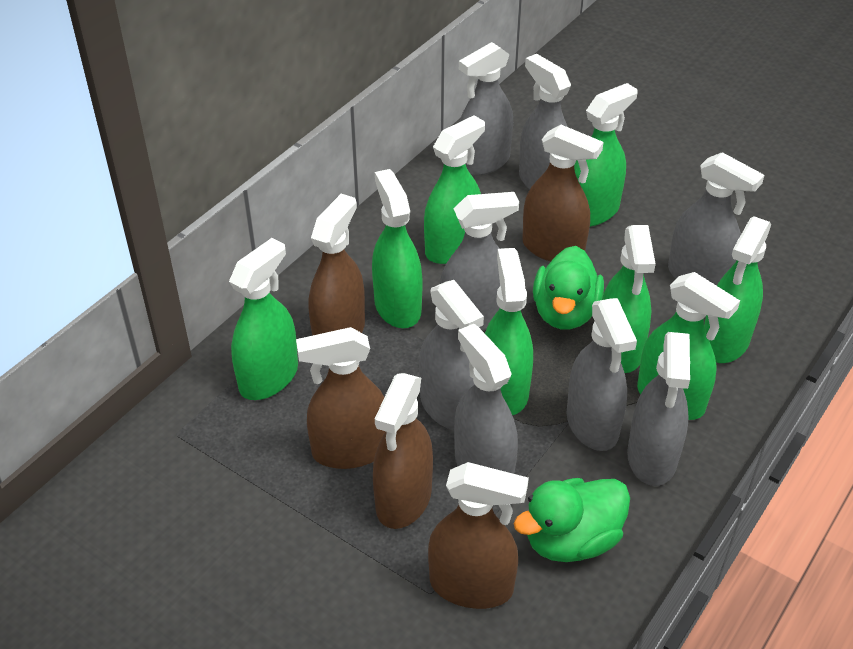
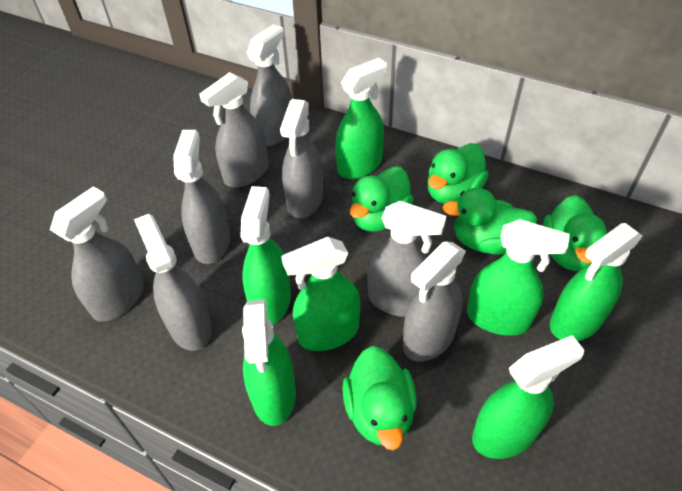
brown spray bottle: [296,327,386,469] [309,194,365,336] [373,373,433,529] [428,462,529,609] [522,125,604,261] = 5 -> none = 0
green duck: [513,478,630,562] [533,246,604,330] = 2 -> [342,346,417,450] [350,167,414,232] [427,143,489,204] [442,188,537,254] [543,195,607,271] = 5
green spray bottle: [229,238,298,400] [372,169,422,328] [424,115,485,264] [485,248,533,415] [574,83,638,227] [602,225,656,373] [637,272,740,420] [704,216,772,363] = 8 -> [240,186,291,325] [242,299,296,426] [281,237,360,351] [335,58,387,179] [467,219,570,336] [472,335,584,459] [550,223,643,341] = 7

